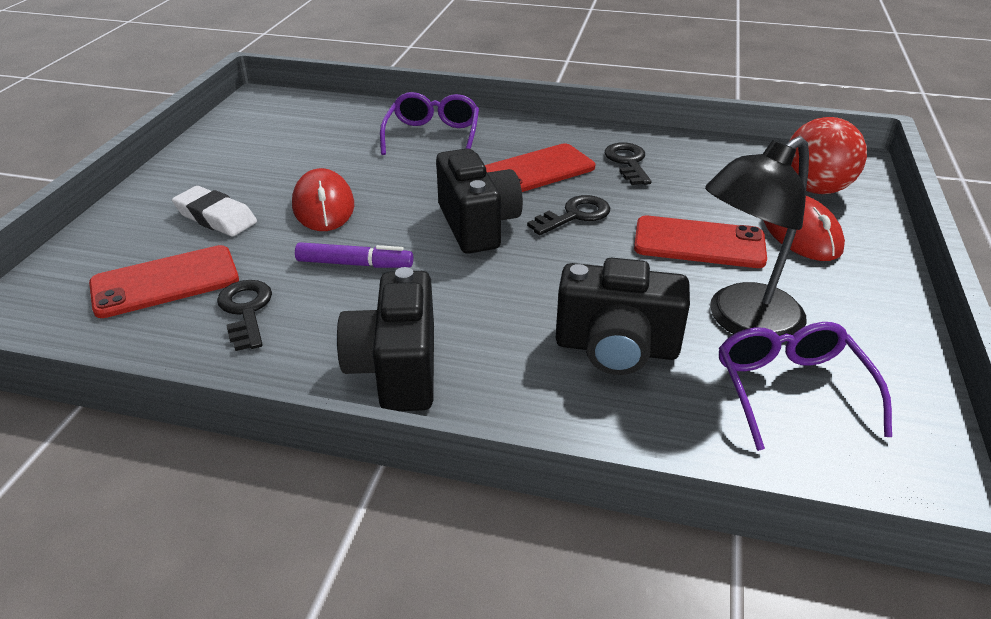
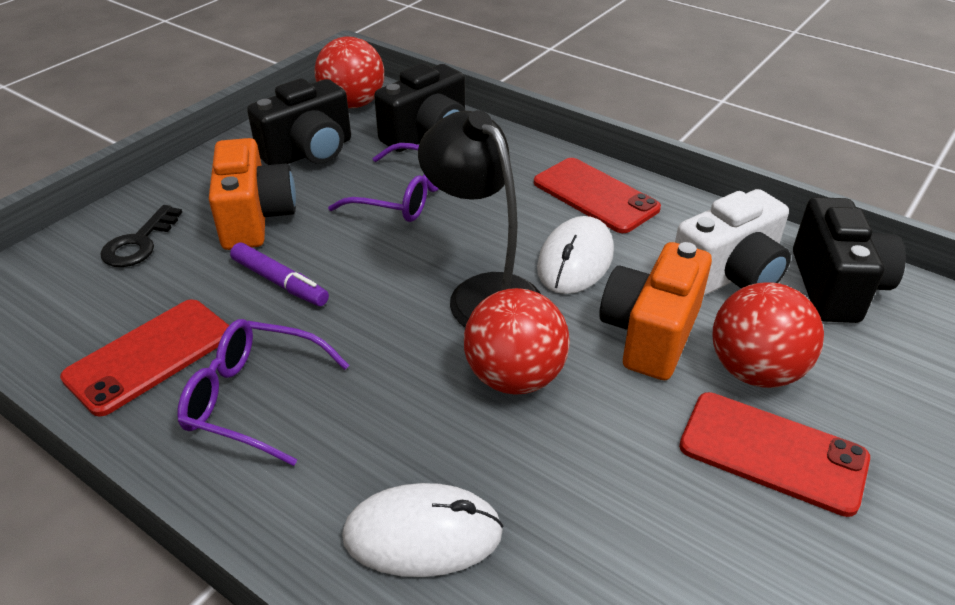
black key: [217,280,272,351] [527,195,610,235] [605,142,651,185] = 3 -> [100,205,182,267] = 1
orange camera: none = 0 -> [209,138,296,250] [599,242,712,380] = 2
red ball: [789,117,867,194] = 1 -> [315,36,384,108] [464,288,570,395] [713,282,824,388] = 3
red mouse: [292,168,354,231] [763,196,845,261] = 2 -> none = 0
white camera: none = 0 -> [675,189,791,296] = 1
white eraser: [172,186,257,237] = 1 -> none = 0
white mouse: none = 0 -> [342,483,503,577] [537,216,614,294] = 2

